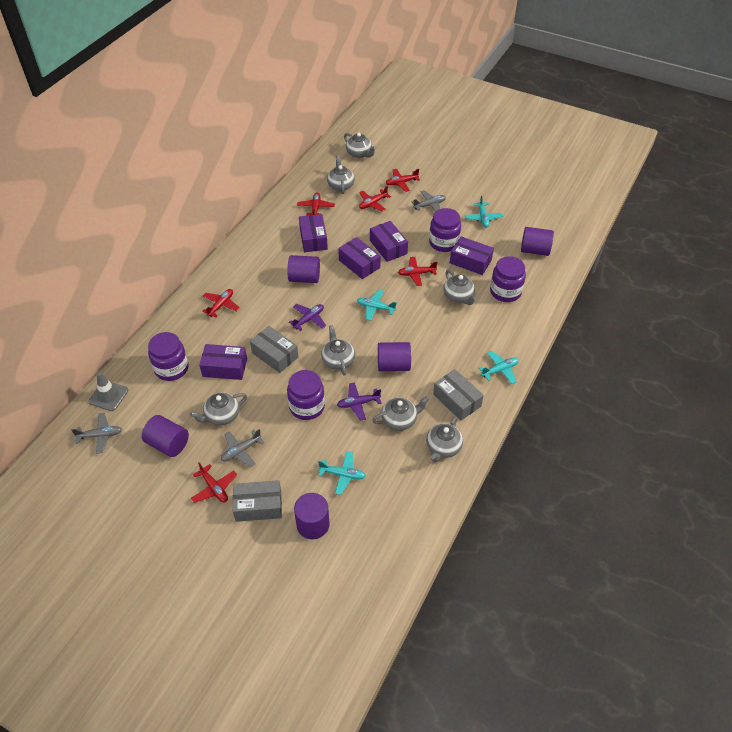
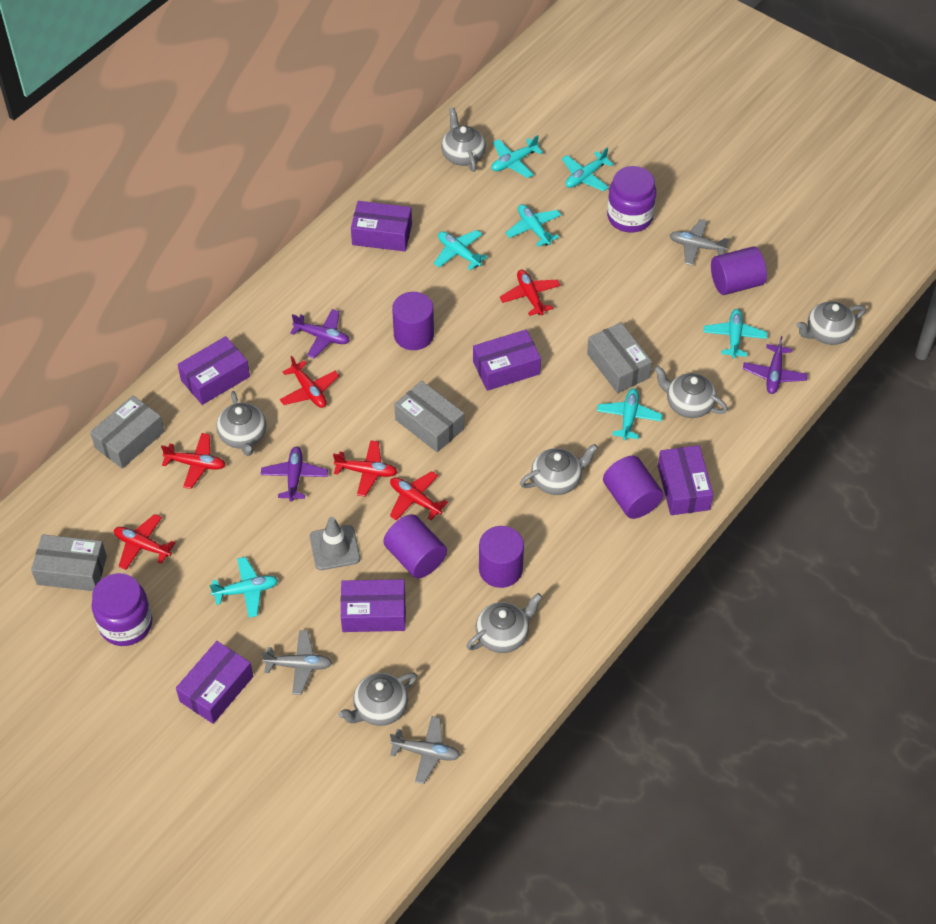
grey box: [233,480,282,522] [250,326,298,373] [433,369,484,421] = 3 -> [31,534,107,591] [90,395,164,469] [394,381,464,452] [587,322,652,393] = 4
purple box: [199,344,247,380] [299,214,328,252] [338,237,381,279] [370,221,408,262] [450,236,494,275] = 5 -> [176,641,253,724] [178,336,250,405] [341,579,406,632] [351,201,412,251] [473,329,541,391] [658,445,713,515] = 6
purple jar: [148,332,188,381] [287,370,325,420] [429,208,461,252] [490,256,526,302] = 4 -> [91,573,152,646] [607,166,656,233] = 2
purple plane: [289,304,326,331] [337,382,381,421] = 2 -> [261,447,328,502] [290,309,350,358] [743,336,808,394] = 3
turquoise plane: [318,451,366,495] [357,290,397,321] [465,196,503,227] [479,351,519,384] = 4 -> [209,557,278,618] [434,230,488,270] [491,135,543,178] [506,204,561,247] [562,147,614,191] [597,388,663,440] [703,309,767,358] = 7

